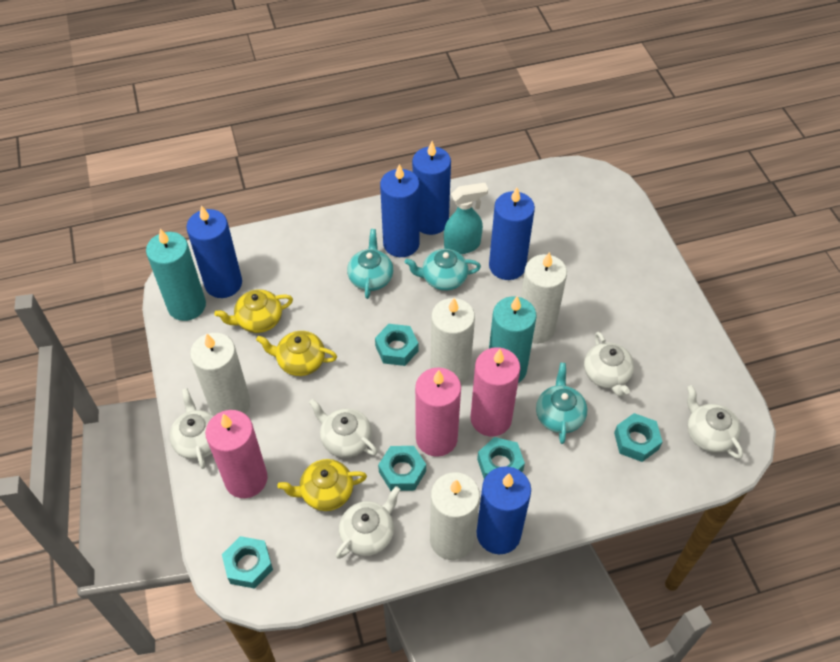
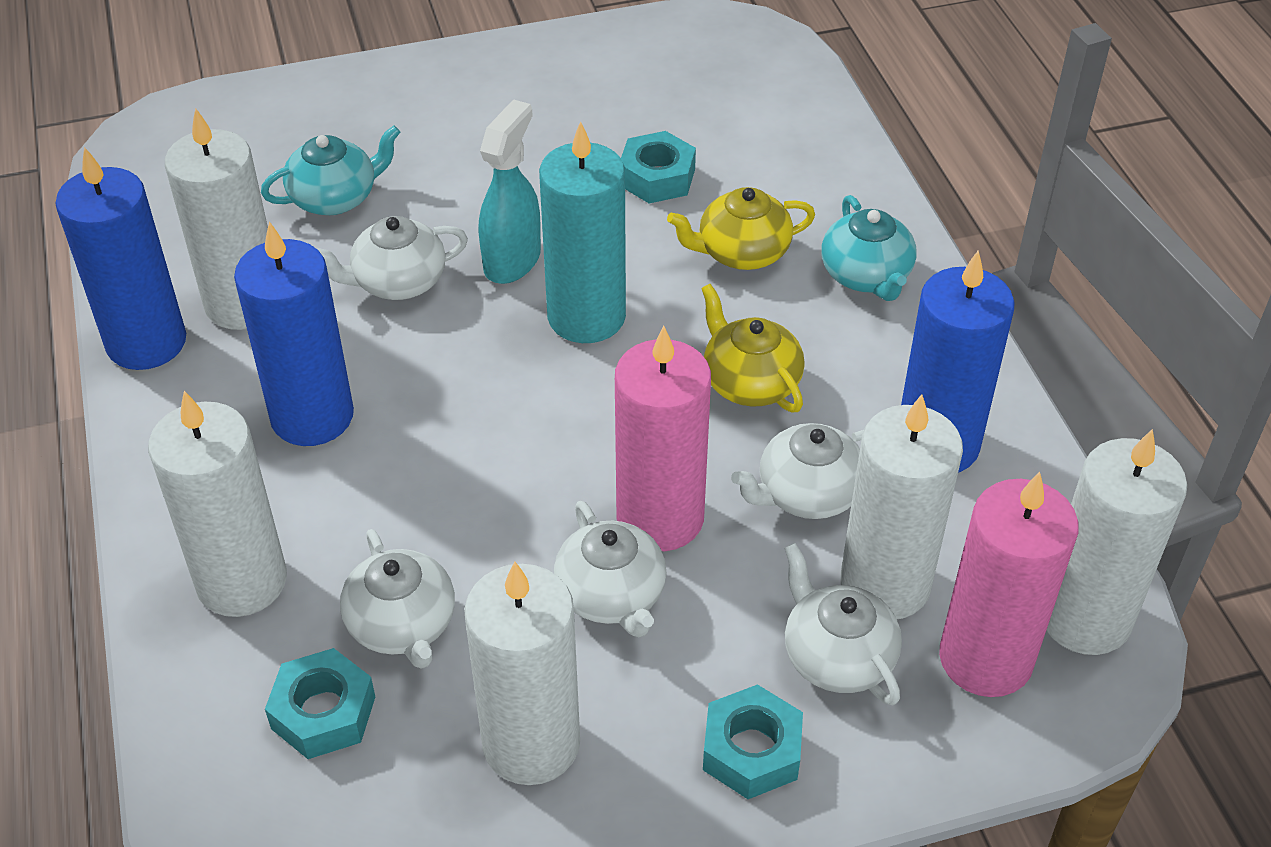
blue candle: [186,205,242,298] [380,164,420,257] [412,141,451,235] [476,466,531,554] [489,188,535,280] = 5 -> [55,147,186,370] [234,221,354,446] [901,251,1014,473] = 3
pink candle: [205,410,268,498] [415,368,461,457] [471,347,520,437] = 3 -> [615,326,711,551] [939,472,1079,697] = 2
turquoise candle: [146,229,206,321] [489,296,536,383] = 2 -> [539,121,626,343] = 1
turquoise nut: [222,536,273,589] [375,324,419,366] [378,446,426,491] [477,437,525,479] [614,413,662,462] = 5 -> [265,648,375,759] [621,131,696,203] [703,684,803,799] = 3
turquoise teapot: [347,229,393,299] [405,249,481,291] [536,363,587,444] = 3 -> [261,126,400,215] [821,195,917,301] = 2
white candle: [190,333,251,416] [430,472,480,560] [431,298,475,384] [521,252,567,344] = 4 -> [148,391,287,617] [165,108,268,330] [464,561,580,785] [840,394,963,619] [1046,429,1187,655] = 5
yellow teapot: [214,289,293,333] [256,331,337,376] [277,459,367,511] = 3 -> [667,187,815,270] [701,284,805,412] = 2

